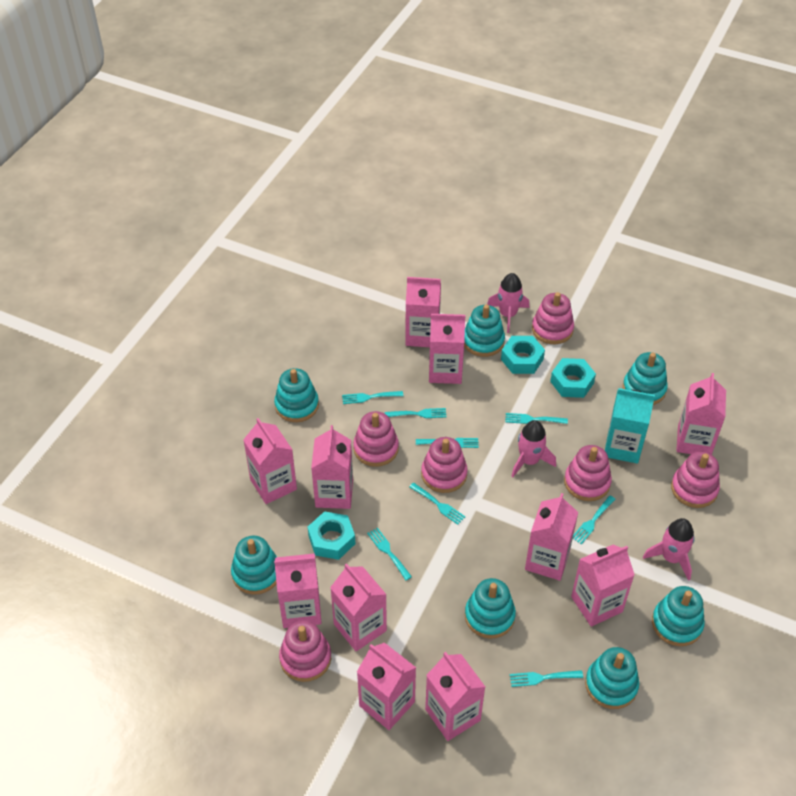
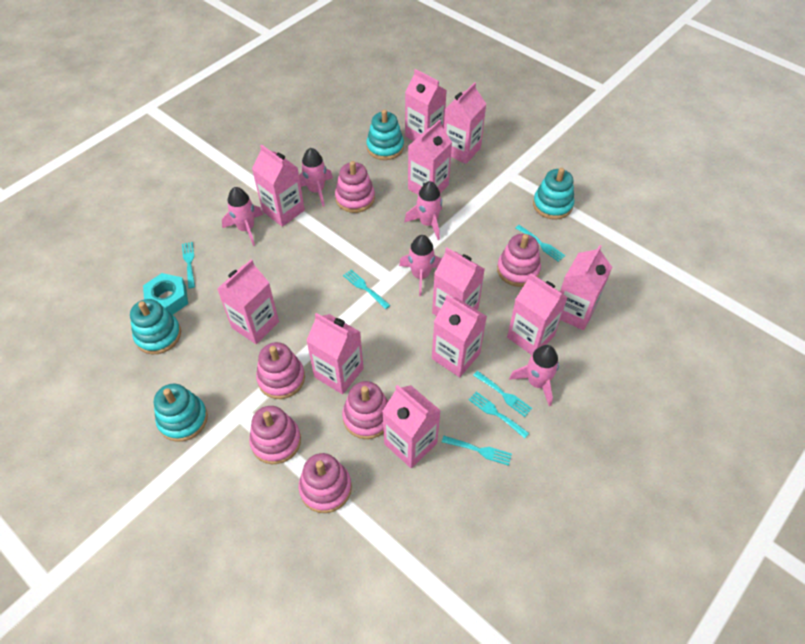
pink rocket: [487,273,529,333] [511,420,556,477] [643,518,695,581] = 3 -> [222,187,263,246] [299,148,333,207] [399,235,442,296] [404,181,442,240] [509,345,559,406] = 5
turquoise carton: [605,388,655,464] = 1 -> none = 0
turquoise fork: [342,391,403,404] [367,527,412,581] [385,408,447,418] [409,483,465,525] [416,438,479,448] [505,413,568,424] [510,670,583,687] [573,495,615,545] = 8 -> [182,242,195,288] [343,270,390,309] [442,436,512,466] [469,391,529,438] [473,371,532,417] [516,225,565,262] = 6
turquoise nut: [308,511,355,560] [501,336,545,374] [550,358,596,398] = 3 -> [143,273,188,315] = 1
turquoise stacking toy: [231,536,277,594] [274,368,319,422] [464,304,505,357] [465,578,516,639] [585,647,639,709] [623,352,668,405] [652,586,705,646] = 7 -> [130,299,181,354] [154,384,208,442] [366,109,404,160] [533,168,574,220] = 4

